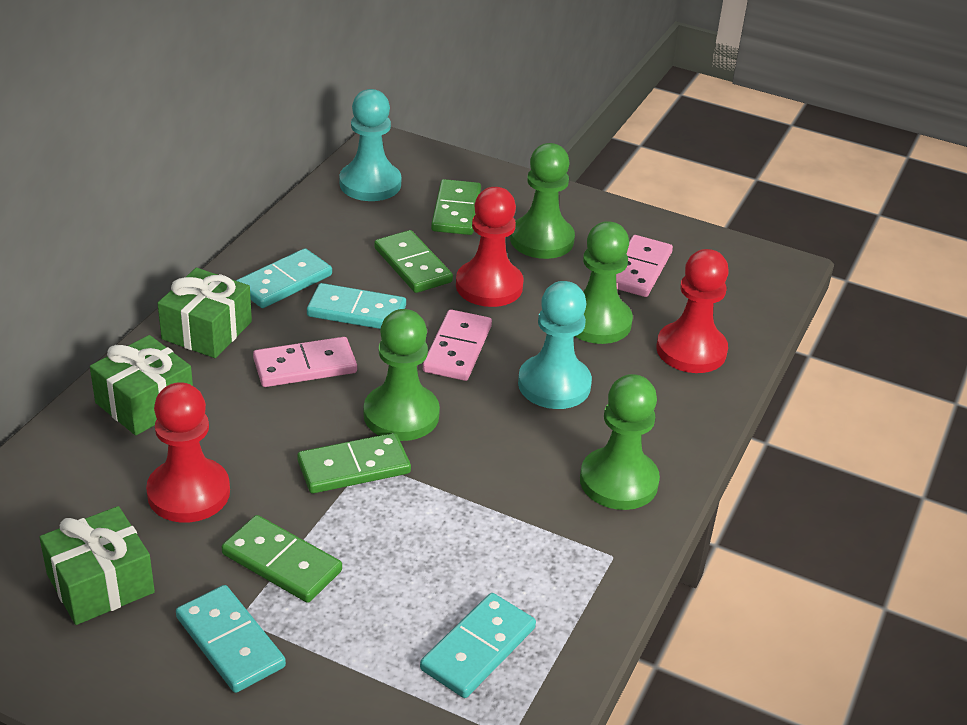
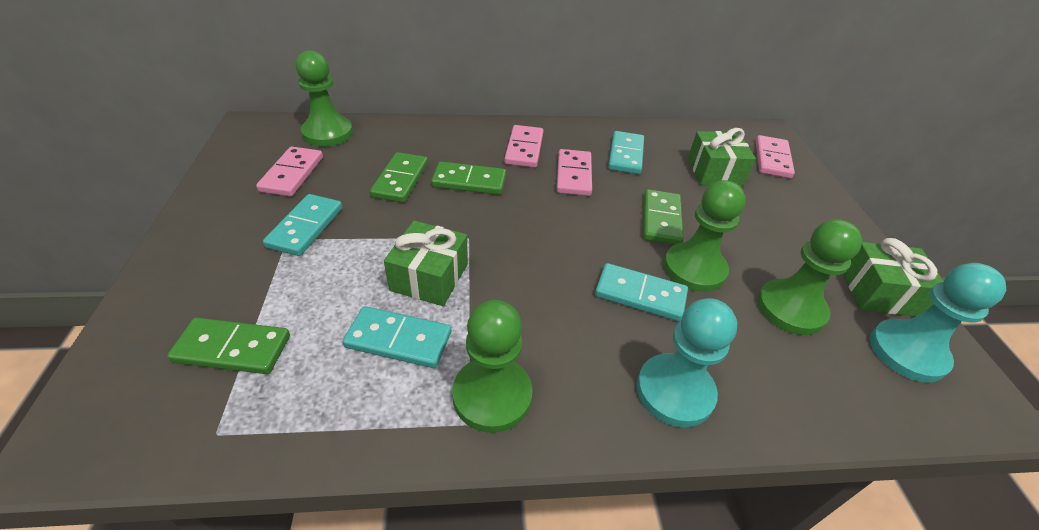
pink domino: [253,337,357,387] [423,309,492,381] [616,235,673,297] = 3 -> [256,147,323,196] [504,125,544,168] [556,149,592,196] [756,135,795,178] = 4
red pawn: [146,382,230,523] [456,187,524,307] [656,249,729,373] = 3 -> none = 0

